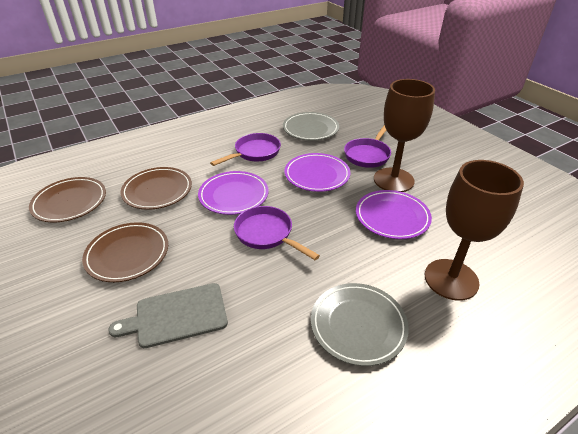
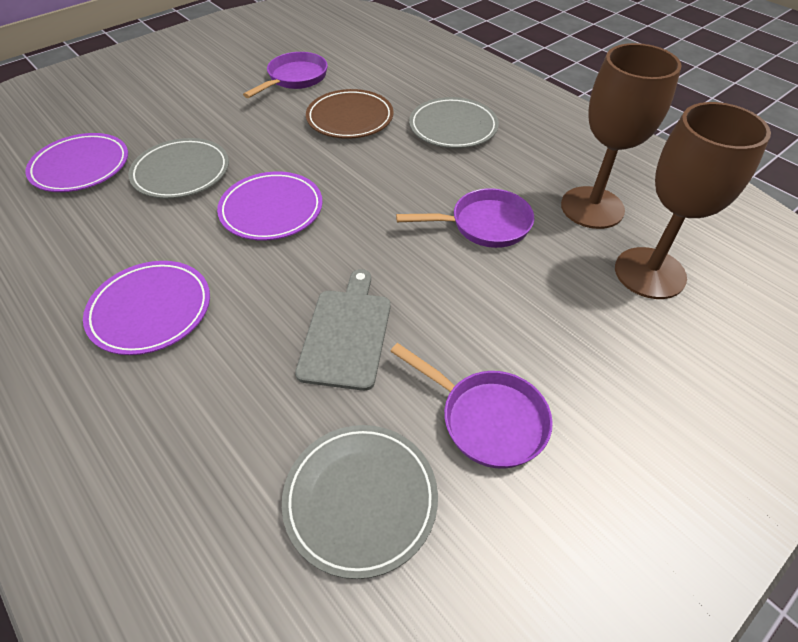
brown plate: [29,177,106,222] [82,222,168,282] [120,167,192,210] = 3 -> [306,89,394,139] = 1
grey plate: [283,112,339,141] [311,283,409,366] = 2 -> [128,138,229,199] [282,425,438,579] [409,97,499,148] = 3

